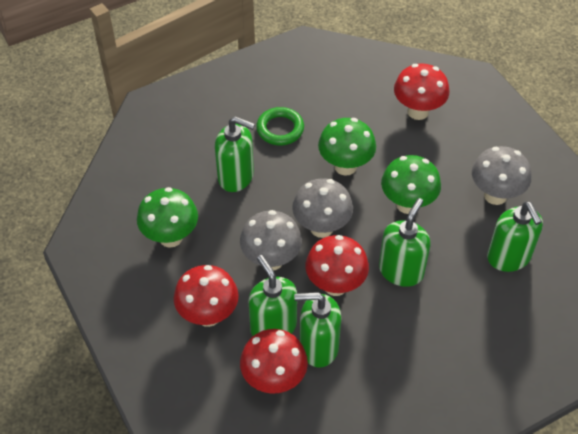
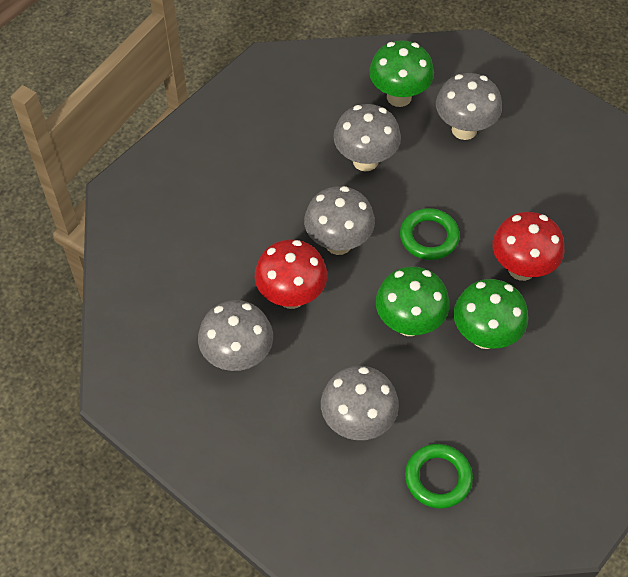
green ring: [256,107,304,145] = 1 -> [400,208,460,260] [405,444,473,509] = 2
green soap dispenser: [215,117,255,192] [248,255,297,336] [294,292,341,368] [379,198,430,287] [487,202,543,272] = 5 -> none = 0
grey mushroom: [240,210,302,270] [292,178,353,238] [472,146,531,205] = 3 -> [198,300,273,371] [304,186,375,255] [321,366,399,440] [333,104,401,171] [436,73,502,140] = 5
red mushroom: [174,265,239,327] [240,329,308,394] [306,235,369,296] [394,64,449,120] = 4 -> [255,240,327,309] [492,212,565,281] = 2

